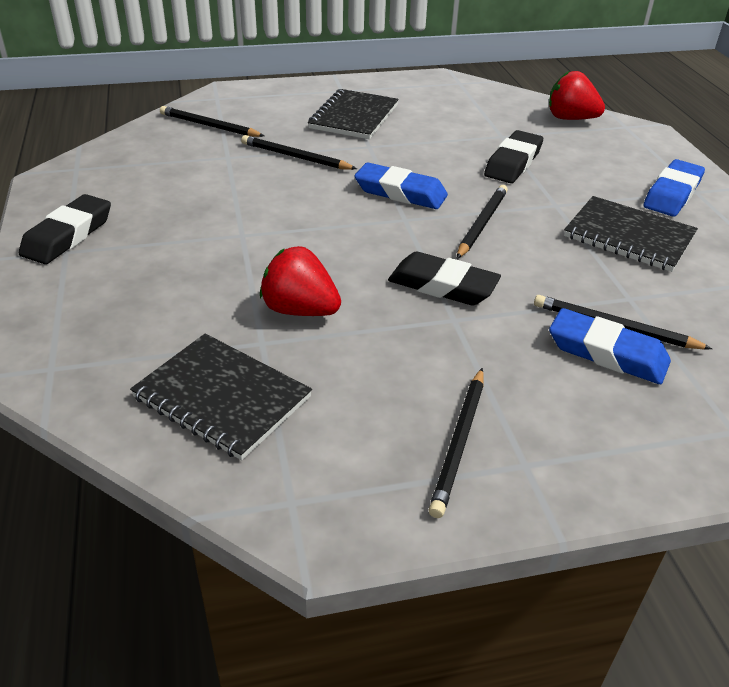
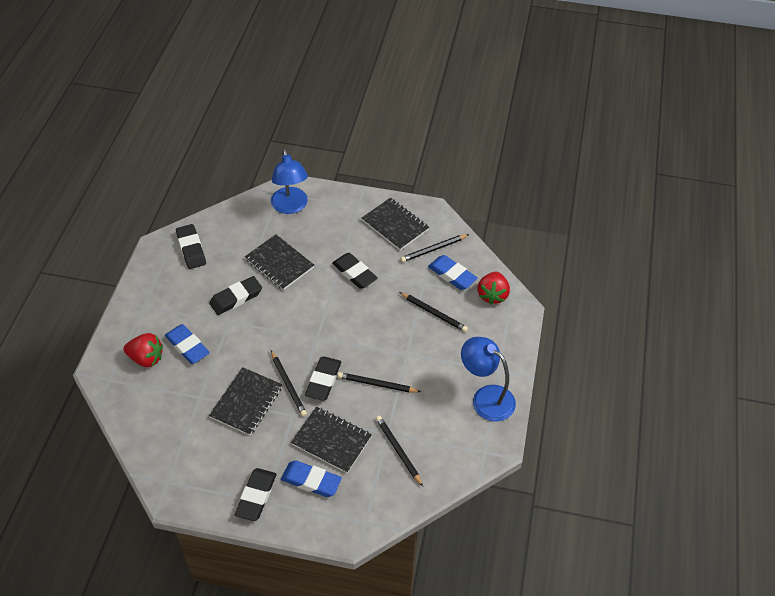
black eraser: [19,194,111,264] [388,252,501,305] [484,130,543,183] = 3 -> [176,224,206,269] [210,276,262,315] [235,468,276,521] [305,356,341,401] [332,253,378,289] = 5
black notebook: [130,333,312,460] [308,89,399,139] [564,196,698,272] = 3 -> [209,367,282,435] [245,234,314,290] [291,407,372,473] [362,198,429,250] = 4
blue lamp: none = 0 -> [271,149,308,214] [461,337,516,422] = 2

